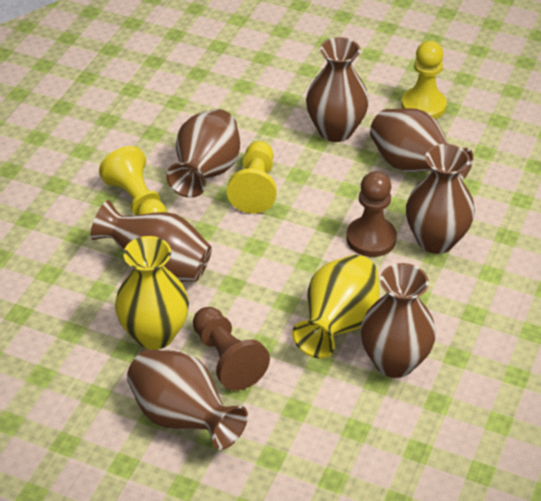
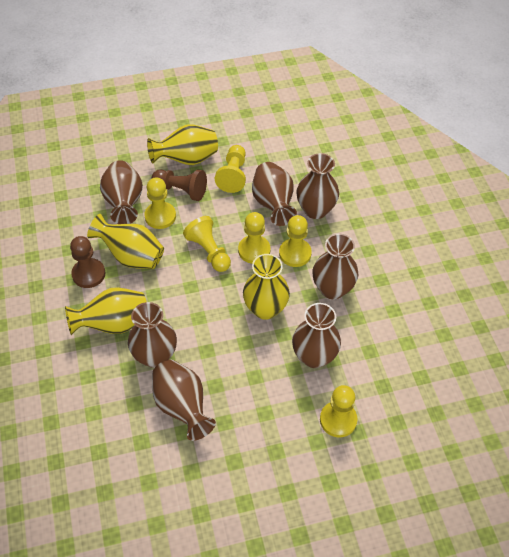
yellow pawn: [99,146,167,215] [227,141,277,214] [401,41,447,119] = 3 -> [144,177,176,229] [183,216,231,272] [215,145,246,193] [238,212,270,264] [279,215,312,267] [320,385,357,438] = 6
yellow vase: [115,236,189,350] [292,254,380,358] = 2 -> [65,287,146,335] [87,214,164,269] [147,124,218,165] [243,254,290,320] = 4

